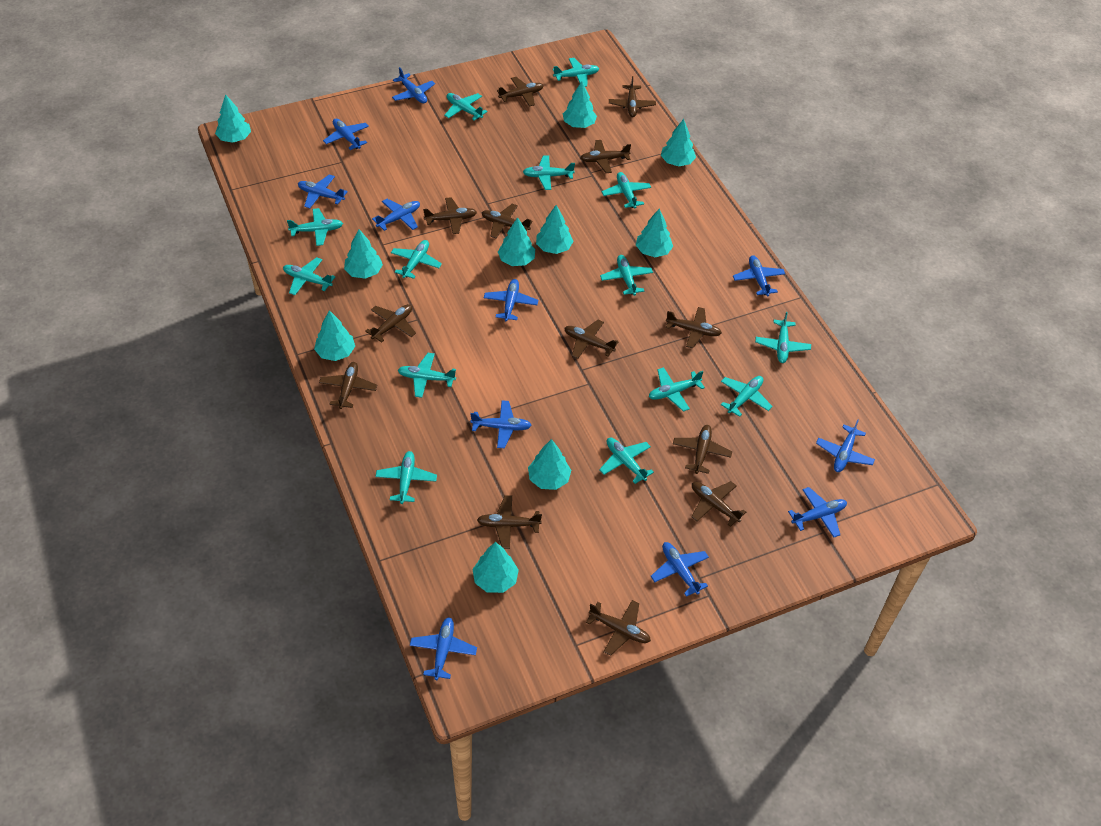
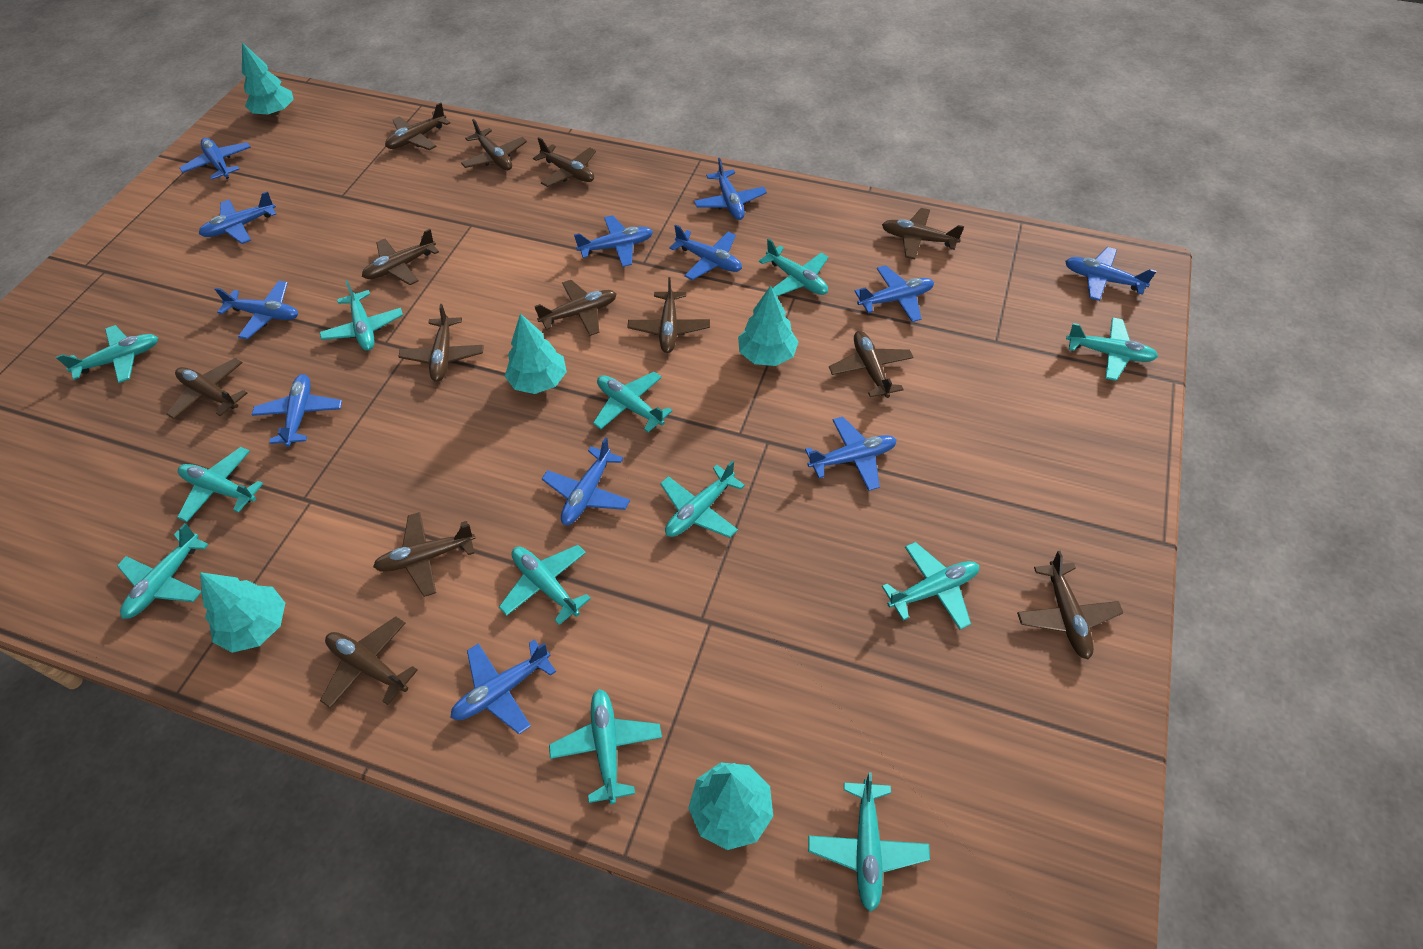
blue plane: [298,174,348,208] [323,119,369,150] [372,199,420,231] [392,67,435,103] [410,617,477,680] [470,401,532,448] [484,279,538,321] [651,542,709,597] [733,255,785,296] [788,487,847,538] [816,419,875,472] = 11 -> [179,138,251,180] [199,191,276,244] [215,281,298,339] [252,374,342,447] [450,639,556,734] [542,437,630,525] [574,215,653,267] [669,224,742,280] [694,158,767,220] [805,417,897,491] [854,265,934,322] [1065,247,1156,301] = 12
turquoise plane: [283,257,335,295] [287,208,343,246] [375,451,437,504] [391,240,442,279] [398,353,456,398] [444,93,488,121] [523,155,575,190] [553,58,600,87] [599,438,654,484] [600,255,653,296] [602,172,651,209] [649,367,705,412] [721,376,773,417] [755,312,811,363] = 14 -> [56,325,158,383] [117,523,209,619] [177,447,264,522] [319,280,403,351] [499,545,591,625] [549,689,662,804] [593,372,673,432] [660,460,745,538] [759,238,829,296] [808,772,930,912] [882,542,979,630] [1066,317,1158,381] = 12
turquoise tree: [215,94,251,143] [314,310,355,361] [344,229,383,279] [473,542,519,593] [498,217,535,266] [528,439,571,490] [536,205,574,254] [563,81,597,128] [636,208,673,257] [661,119,696,166] = 10 -> [200,572,285,653] [242,42,294,116] [505,313,567,394] [688,762,773,850] [738,286,798,366] = 5

